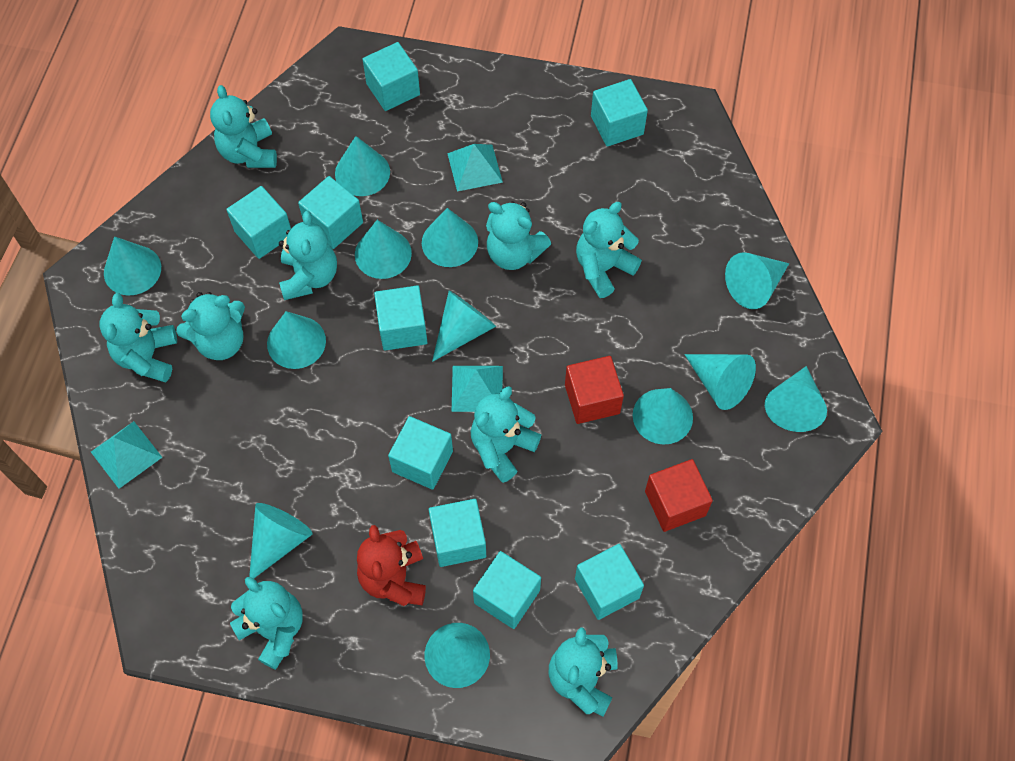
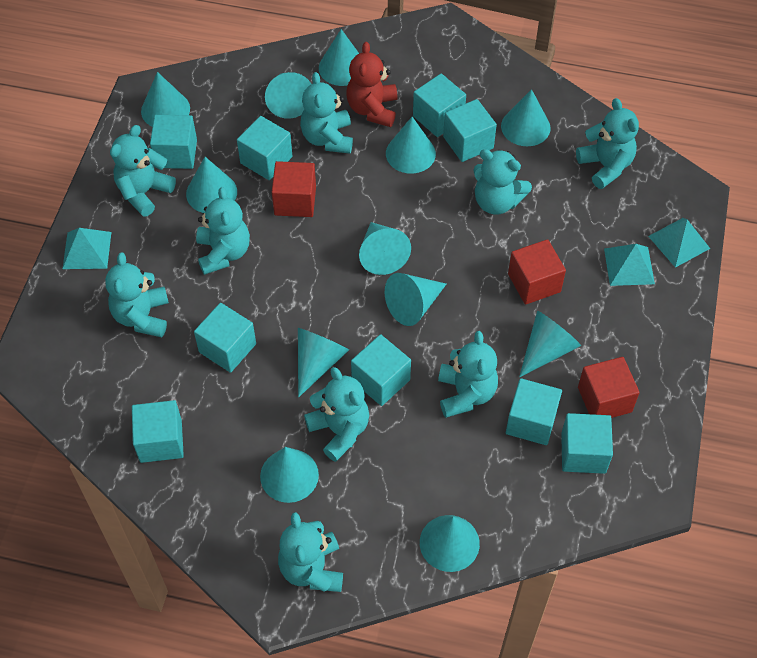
red cube: [565,356,624,424] [645,459,713,532] = 2 -> [272,161,316,217] [508,239,566,305] [578,357,640,418] = 3

